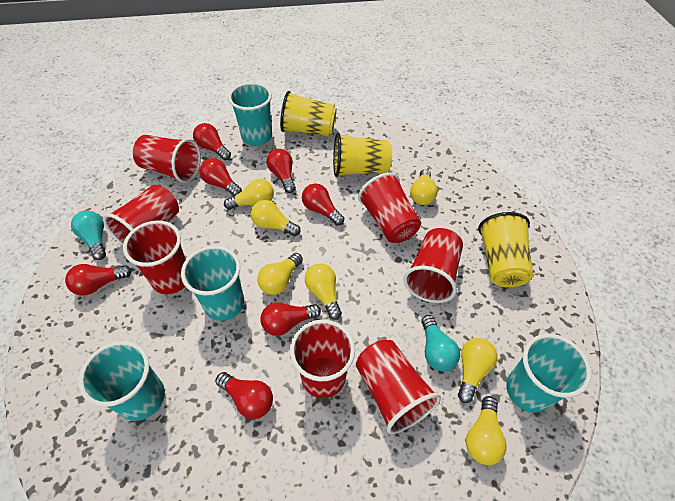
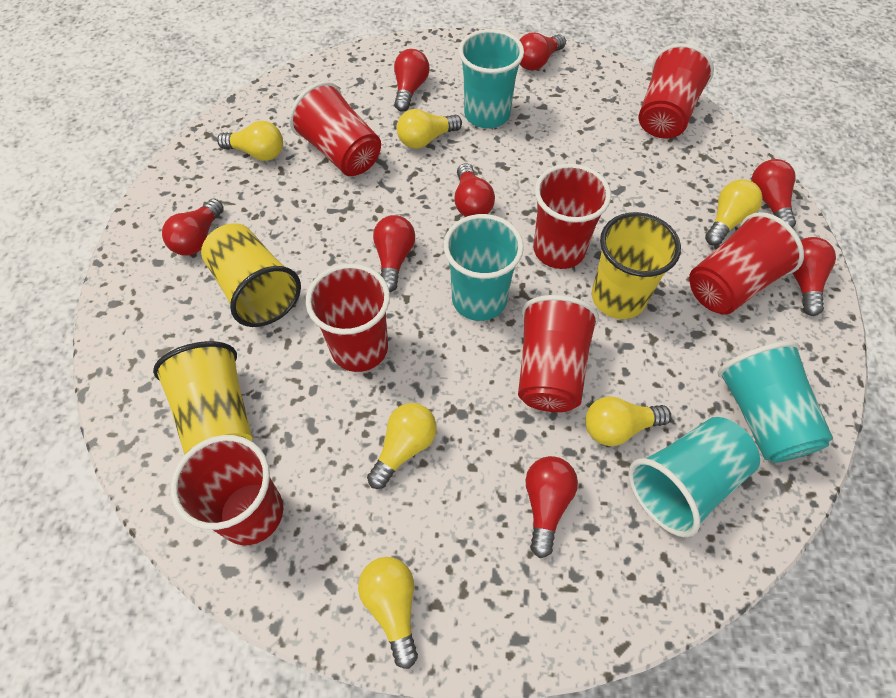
red light bulb: [65,264,132,296] [193,123,231,160] [200,158,242,196] [216,372,273,419] [260,302,321,336] [267,149,296,193] [302,184,344,226] = 7 -> [162,199,224,255] [373,215,415,292] [394,49,430,112] [454,163,495,217] [519,32,566,71] [525,456,578,558] [751,159,796,228] [792,237,836,316] = 8
turquoise light bulb: [71,211,106,260] [421,315,460,371] = 2 -> none = 0
yellow light bulb: [224,179,274,210] [251,200,301,236] [257,253,303,295] [305,263,342,320] [410,169,438,205] [458,338,498,403] [466,396,507,465] = 7 -> [217,121,283,161] [358,557,418,669] [367,403,437,489] [397,109,462,149] [585,396,671,446] [705,179,763,246] = 6

